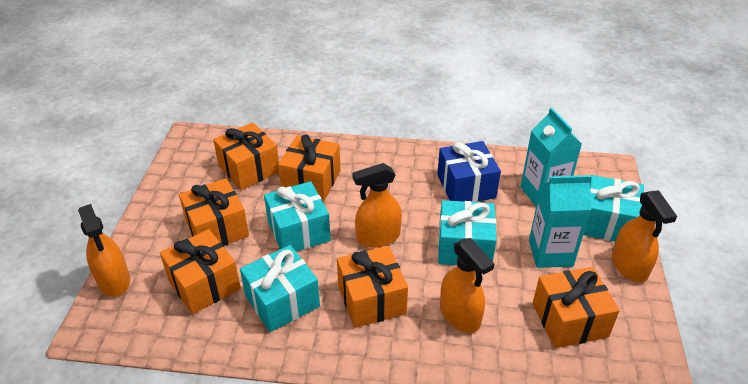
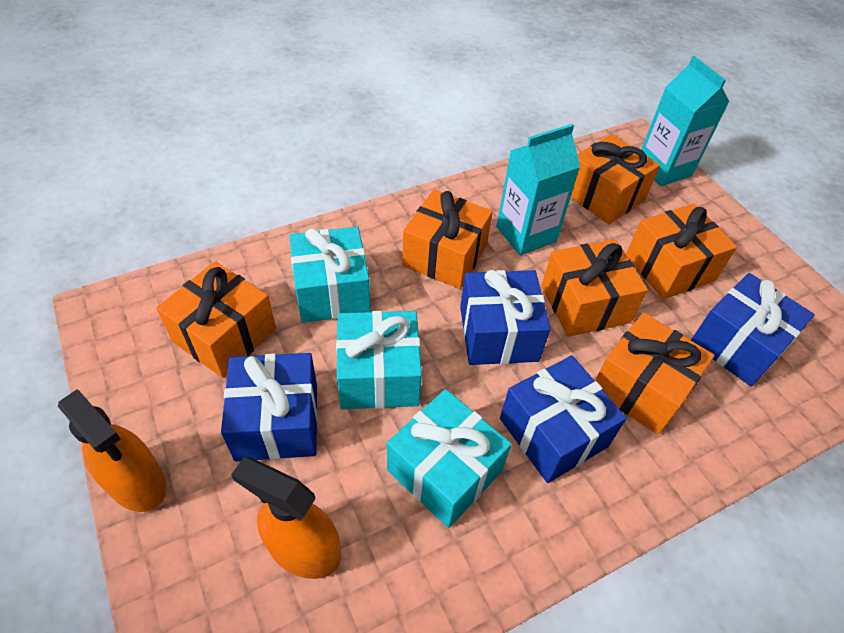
blue gift: [437,141,501,202] = 1 -> [221,353,318,461] [460,270,551,365] [500,355,627,483] [691,273,815,386] = 4
orange spray bottle: [78,204,130,297] [352,163,402,248] [440,238,494,333] [612,190,677,283] = 4 -> [58,390,167,512] [231,457,341,579] = 2
turquoise gift: [240,245,320,332] [264,181,331,252] [438,200,497,265] [583,175,644,242] = 4 -> [289,227,371,323] [336,311,422,409] [387,389,512,528] = 3

